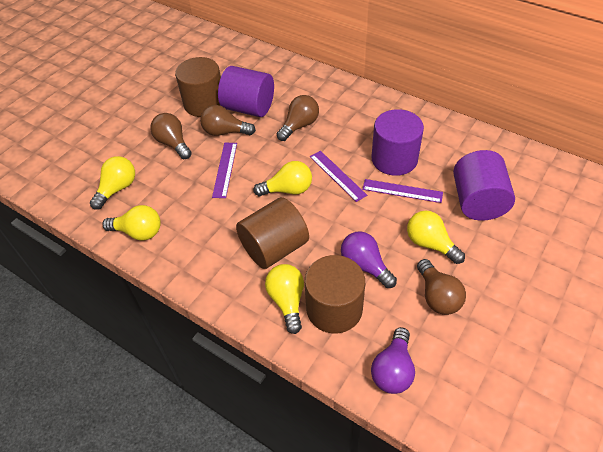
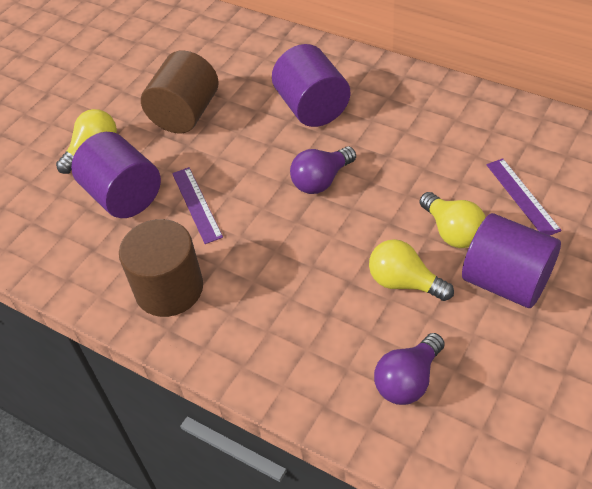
brown cylinder: [175,57,221,117] [236,197,309,269] [305,255,365,334] = 3 -> [119,219,203,317] [141,50,219,133] = 2
brown light bulb: [150,113,192,159] [200,105,256,136] [277,95,319,141] [417,259,466,315] = 4 -> none = 0
purple ruler: [212,143,237,198] [310,151,367,202] [362,179,443,203] = 3 -> [172,167,223,244] [487,158,562,236] = 2
yellow light bulb: [90,156,135,210] [102,205,161,241] [253,161,312,196] [265,264,304,334] [407,210,465,264] = 5 -> [56,109,117,174] [369,239,454,301] [420,192,486,248] = 3

